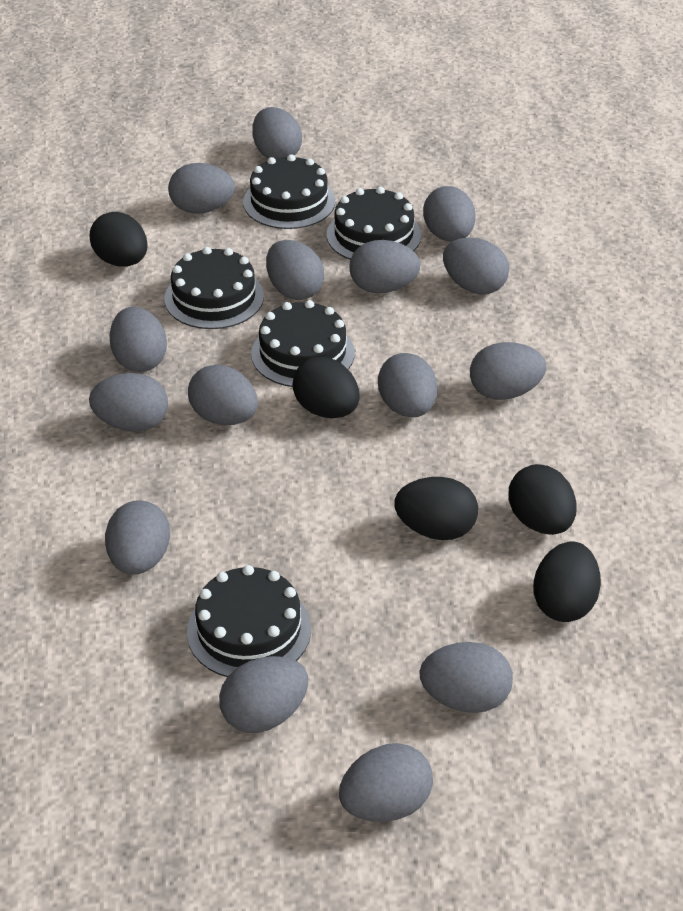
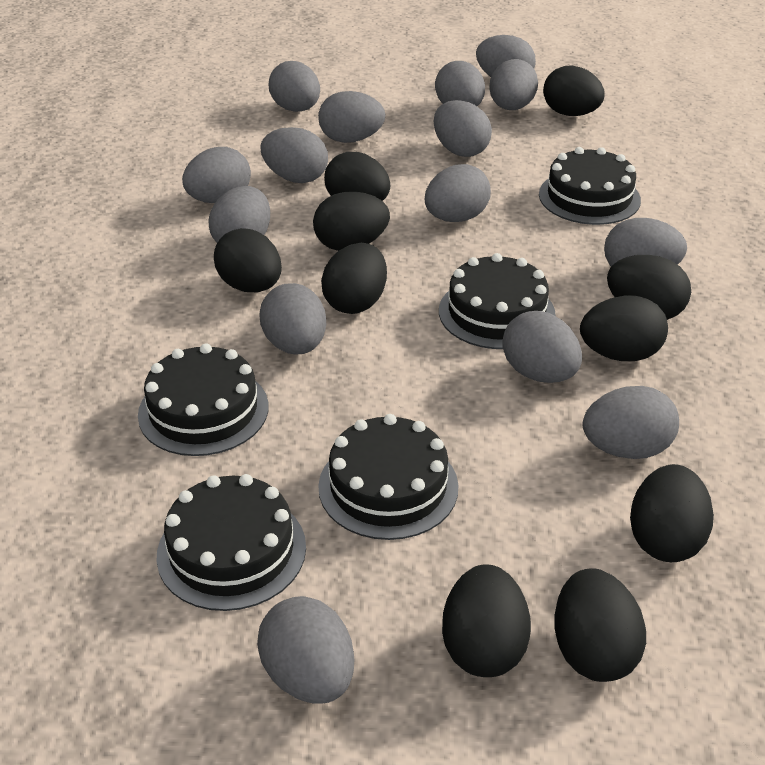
black egg: [89,212,148,267] [292,357,360,418] [394,477,478,540] [509,464,577,535] [533,541,601,622] = 5 -> [214,228,282,292] [313,191,390,251] [321,243,387,314] [324,152,390,201] [442,564,531,677] [543,65,605,116] [555,568,646,682] [580,295,668,361] [607,255,691,320] [630,464,714,562] = 10

